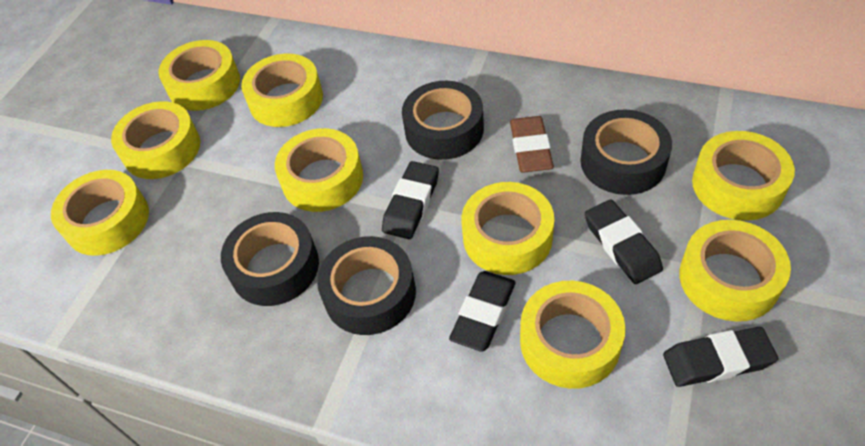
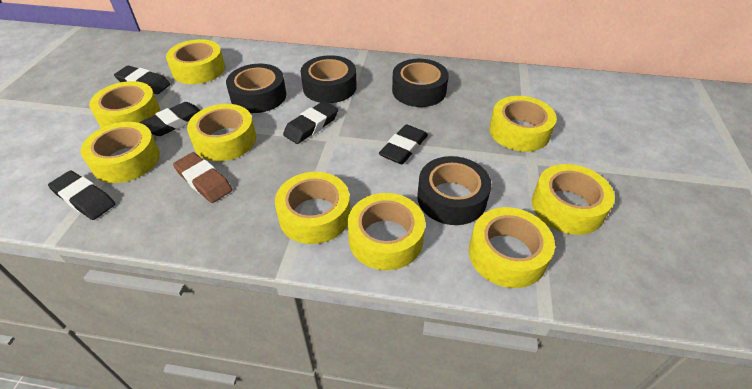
black eraser: [382,161,439,239] [449,271,516,352] [585,199,663,284] [663,327,778,387] = 4 -> [48,170,115,220] [114,66,170,94] [139,102,200,136] [283,101,338,144] [379,124,428,164] = 5

